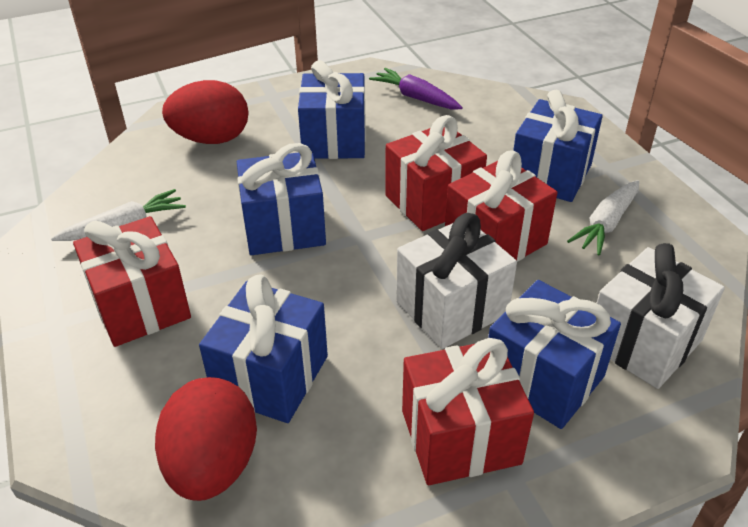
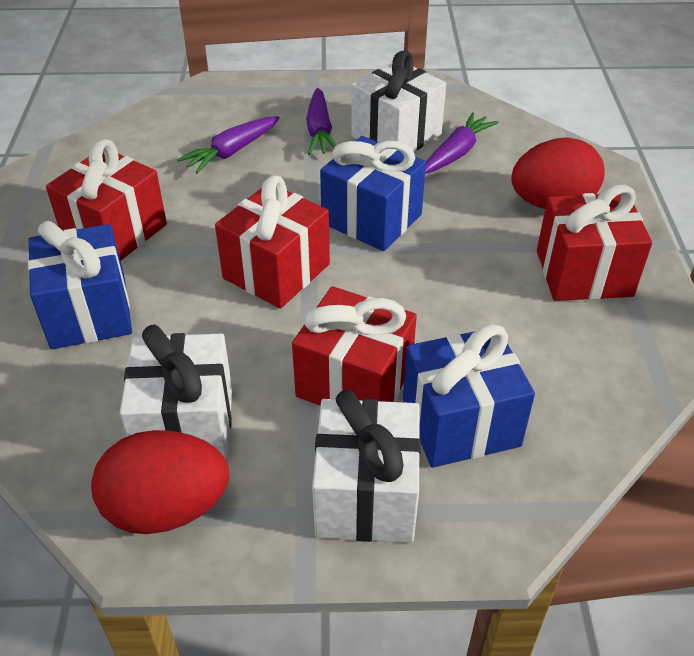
blue gift: [199,274,328,423] [237,143,326,255] [298,60,366,159] [488,280,621,429] [513,90,603,202] = 5 -> [28,221,132,349] [320,136,426,251] [403,324,535,468] = 3
purple carrot: [369,68,463,109] = 1 -> [177,116,280,174] [306,88,337,155] [425,112,499,174] = 3
white carrot: [51,189,186,241] [567,180,639,255] = 2 -> none = 0
white gift: [396,213,517,349] [597,243,725,389] = 2 -> [120,324,232,462] [312,390,421,543] [351,50,446,151] = 3

